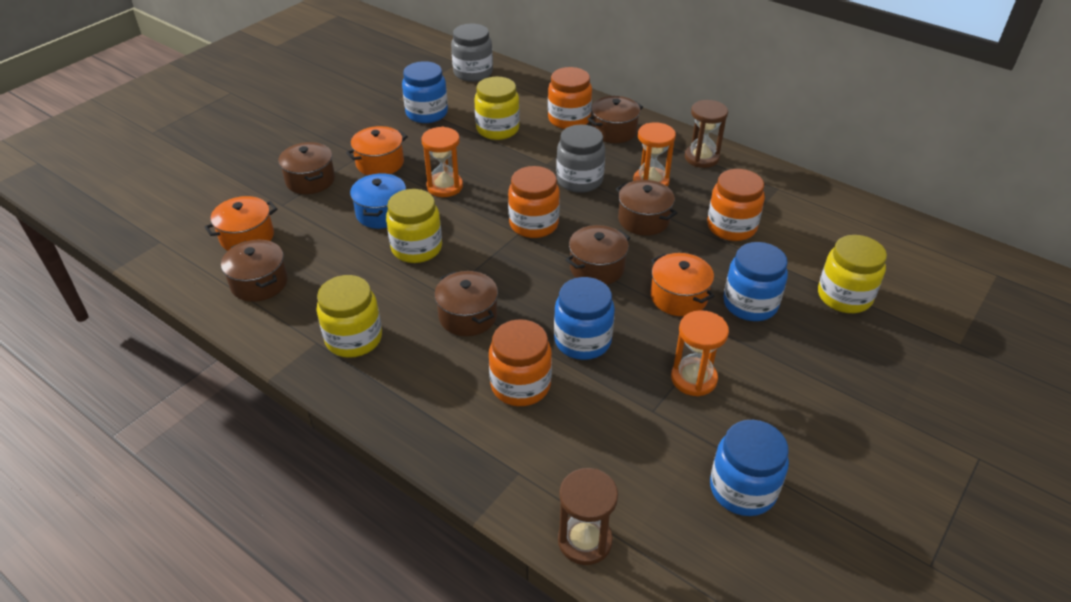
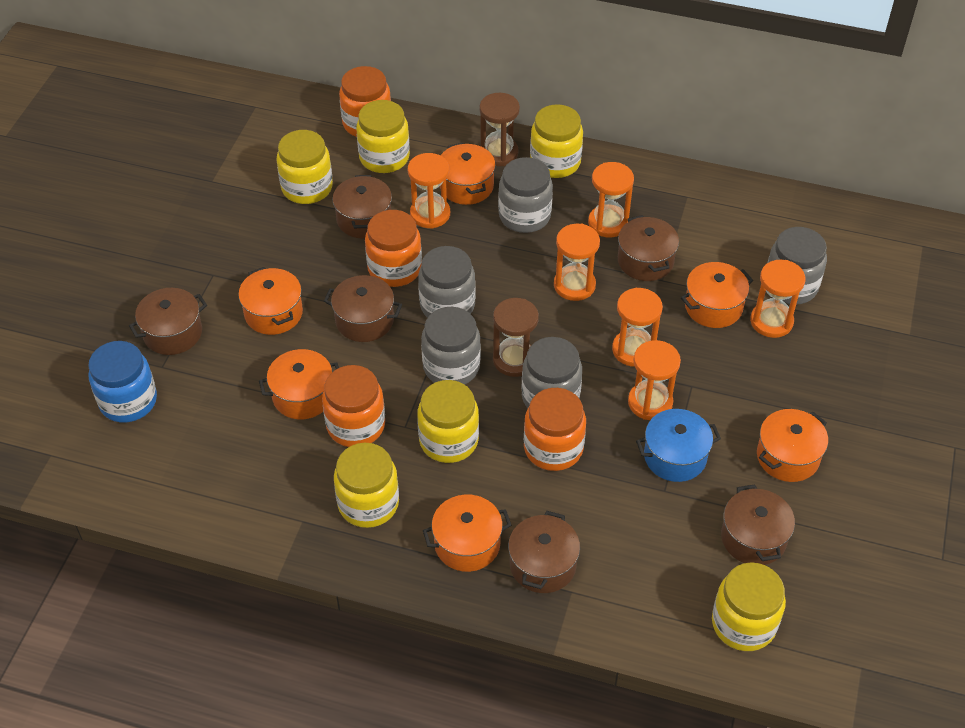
blue jar: [402,61,448,123] [554,277,615,360] [710,420,789,516] [723,242,788,321] = 4 -> [88,341,157,423] = 1
grey jar: [451,24,493,82] [556,125,605,193] = 2 -> [418,246,476,318] [421,307,481,385] [498,157,553,233] [521,337,582,408] [767,227,827,305] = 5
orange hourglass: [422,127,463,197] [633,122,676,187] [671,310,729,396] = 3 -> [408,153,450,229] [554,224,600,301] [588,162,634,237] [612,288,663,367] [628,340,681,420] [750,260,806,338] = 6
orange pot: [205,196,277,251] [346,126,408,175] [651,253,714,316] = 3 -> [238,267,303,335] [259,349,339,419] [423,495,512,572] [440,143,496,205] [681,262,753,328] [757,409,828,482] = 6
yellow jar: [317,275,382,358] [386,189,442,263] [474,77,520,140] [818,235,887,313] = 4 -> [277,130,333,204] [334,443,399,528] [356,100,410,173] [417,380,479,463] [530,104,583,178] [712,562,786,651] = 6

